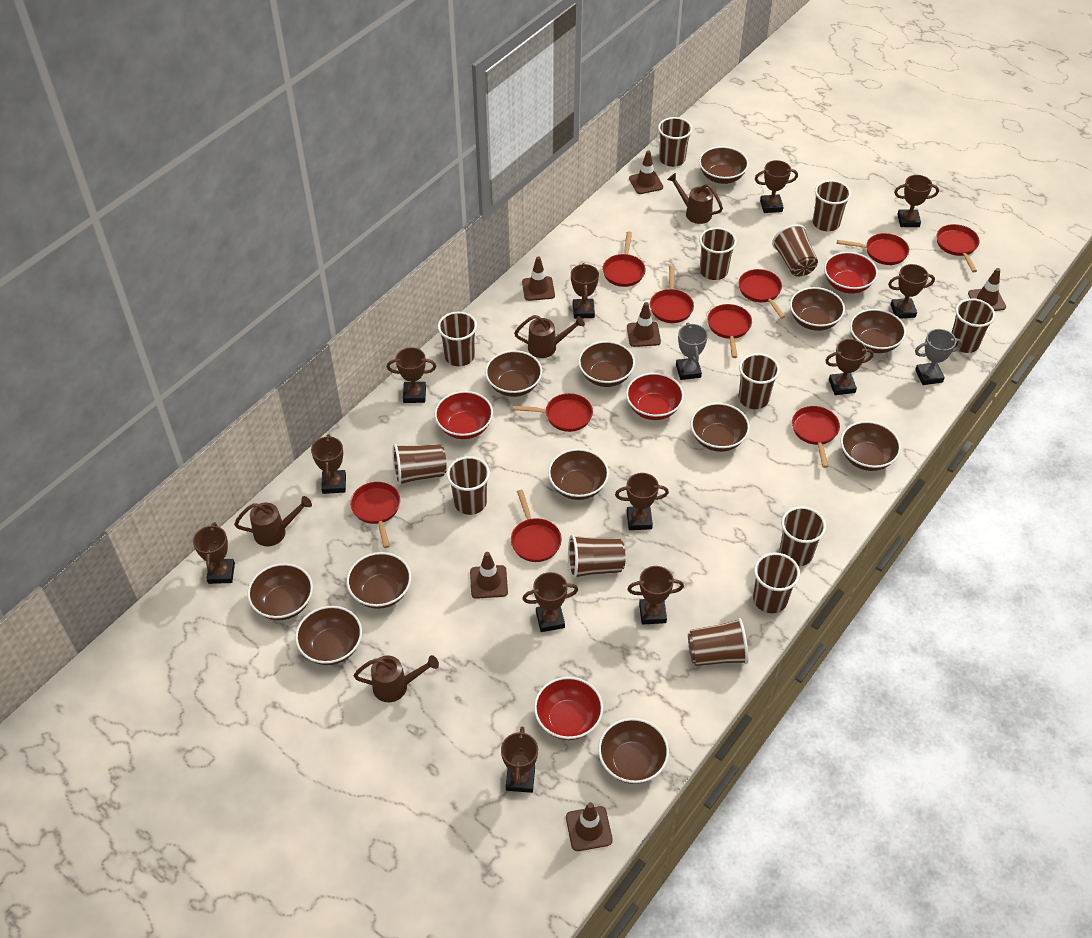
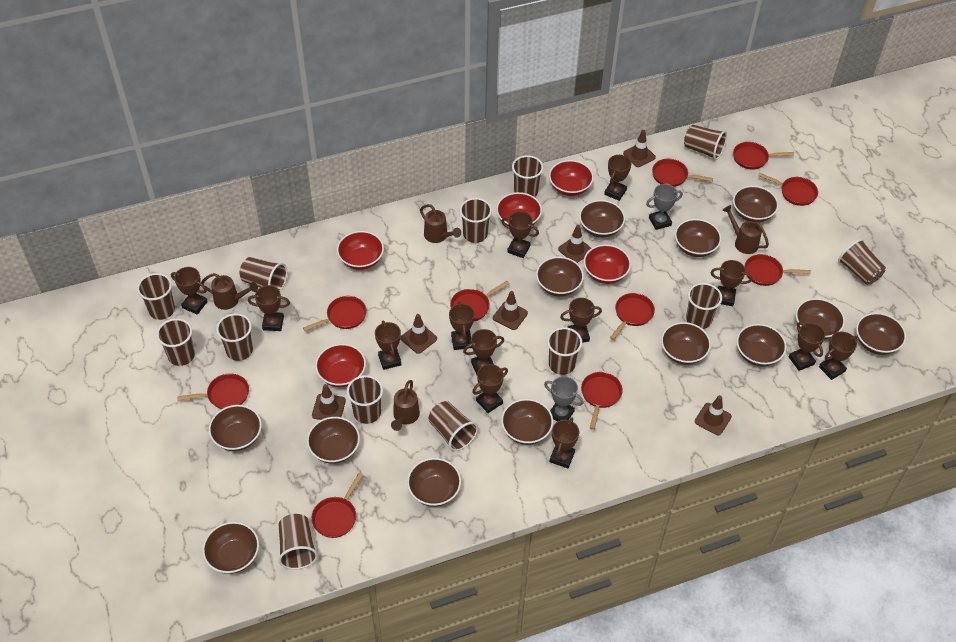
brown bowl: [247,563,313,620] [295,606,362,665] [347,552,411,609] [485,350,542,397] [548,449,609,500] [578,341,635,387] [598,718,669,784] [690,403,750,452] [699,146,749,184] [790,287,845,331] [841,421,901,471] [850,309,906,353] = 12 -> [202,522,259,574] [209,405,262,451] [307,417,360,464] [407,458,461,507] [501,399,553,445] [536,257,584,297] [579,200,625,238] [661,322,711,365] [675,219,721,257] [733,186,779,223] [736,324,787,367] [796,298,845,340] [856,313,906,355] = 13
brown trophy: [193,522,235,584] [311,434,346,494] [387,347,436,403] [501,727,538,793] [522,572,578,632] [571,263,599,319] [615,473,669,530] [627,566,684,625] [755,160,798,213] [825,339,874,395] [888,264,935,319] [894,175,939,227] = 12 -> [171,267,208,315] [248,285,290,331] [375,321,401,370] [449,302,475,350] [463,329,504,375] [472,364,508,413] [502,211,539,258] [550,418,579,468] [560,298,602,343] [604,155,632,201] [710,260,752,306] [789,322,825,371] [819,332,858,380] = 13
red bowl: [435,391,493,439] [534,677,603,740] [626,373,684,420] [824,252,878,294] = 4 -> [315,344,366,387] [337,231,384,270] [496,192,542,226] [549,160,594,196] [584,244,631,284] = 5

